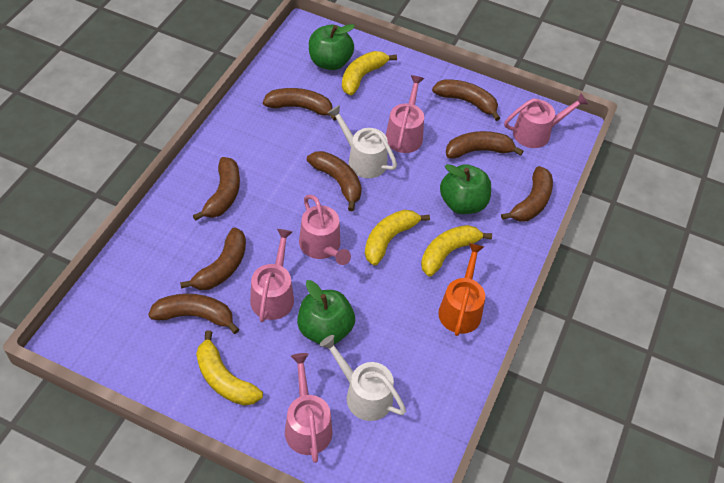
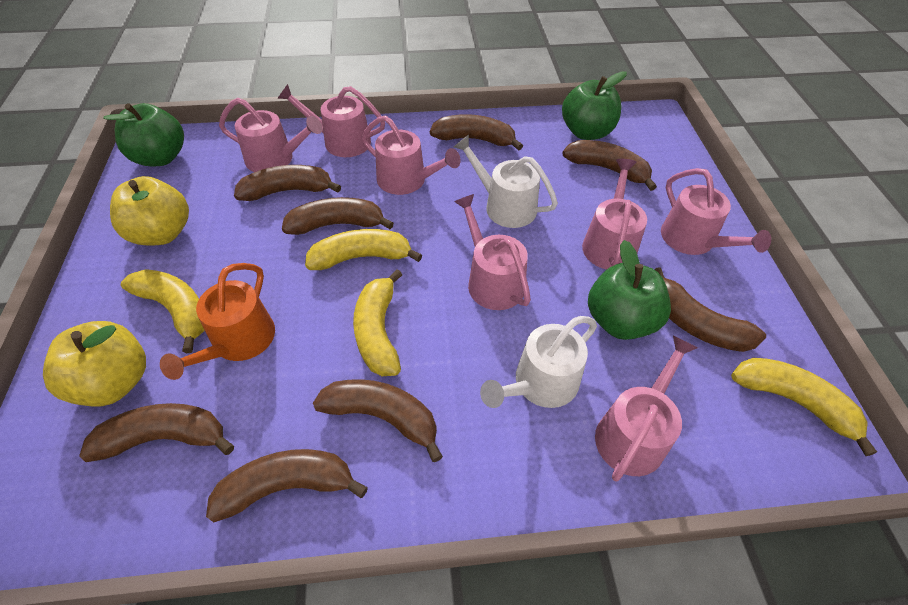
pink watering can: [250,229,294,322] [285,353,333,463] [299,195,351,265] [386,75,424,153] [504,93,588,148] = 5 -> [219,98,322,172] [277,84,385,157] [362,116,461,195] [454,194,531,310] [582,159,647,269] [595,336,698,481] [661,168,771,255] = 7
yellow apple: none = 0 -> [43,321,146,407] [110,176,189,246] = 2

